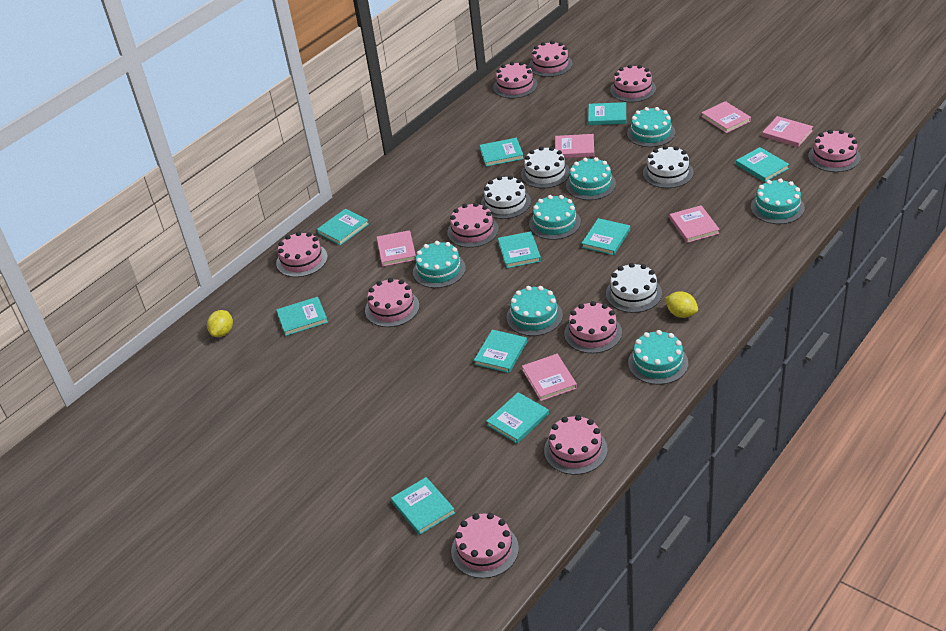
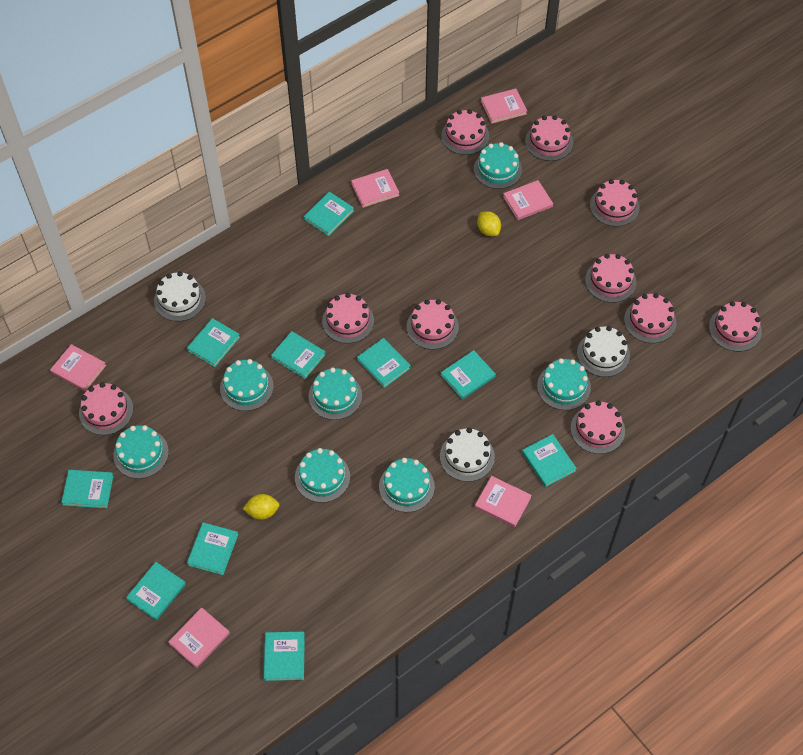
white cake: [481,175,531,219] [521,146,570,188] [606,263,662,313] [643,145,694,188] = 4 -> [154,271,206,321] [440,428,495,482] [577,326,630,377] = 3

